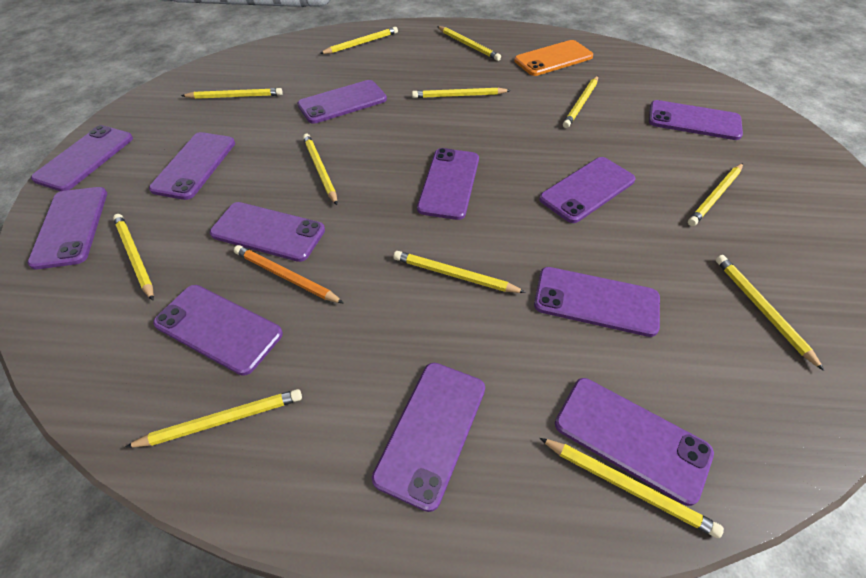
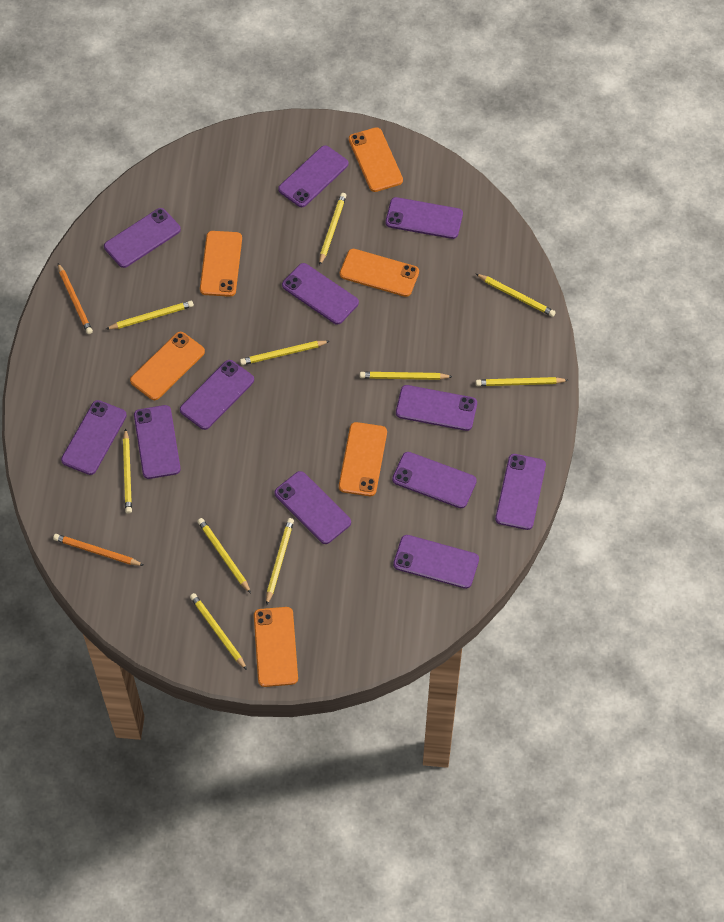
orange pencil: [234,245,344,304] = 1 -> [53,534,144,566] [58,263,93,334] = 2
orange phone: [514,40,593,76] = 1 -> [130,332,205,400] [200,231,242,297] [254,607,298,687] [339,422,387,496] [340,249,419,297] [349,127,403,192] = 6
yellow pencil: [113,214,154,301] [125,389,302,448] [181,88,283,99] [303,134,337,205] [319,27,398,54] [393,251,526,293] [412,87,511,98] [437,26,501,61] [540,438,724,538] [563,76,598,128] [688,163,743,226] [716,255,824,371] = 12 -> [106,301,194,329] [123,428,132,514] [190,593,247,670] [197,518,251,593] [240,341,330,365] [266,518,294,605] [319,193,346,266] [360,372,453,380] [476,274,556,317] [476,377,568,386] = 10

